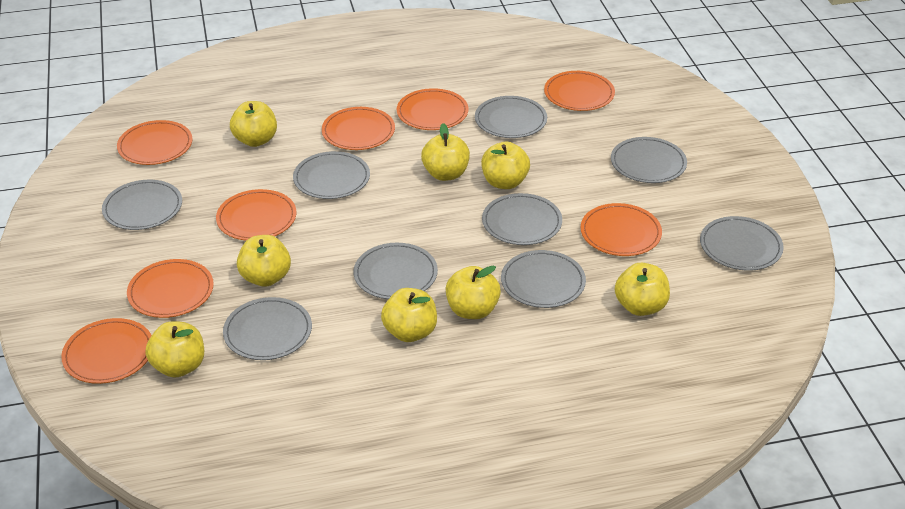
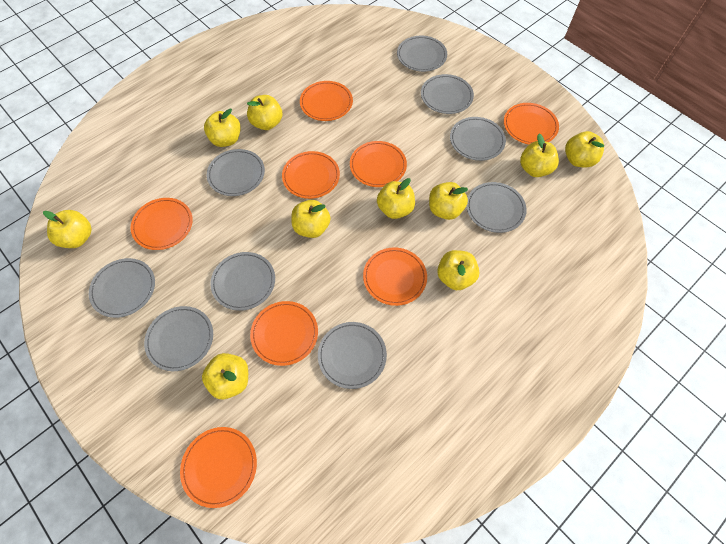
yellow apple: [145,321,204,378] [230,101,277,147] [237,235,291,287] [381,288,437,342] [421,123,470,181] [446,265,501,319] [481,142,530,189] [615,263,670,316] = 8 -> [43,210,92,248] [202,353,248,399] [204,109,241,147] [247,95,282,130] [291,200,331,238] [377,178,415,219] [429,182,468,220] [437,250,479,290] [520,134,559,177] [565,131,604,167] = 10

